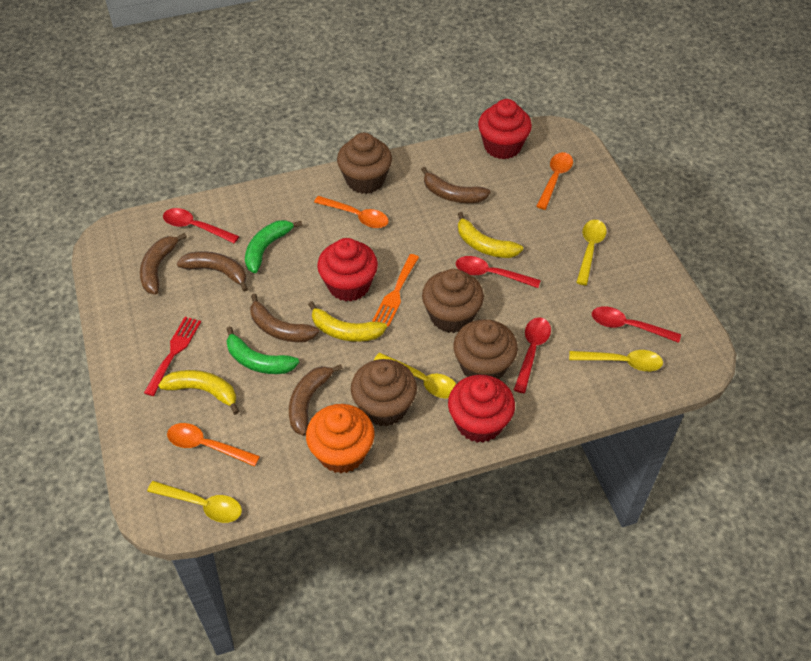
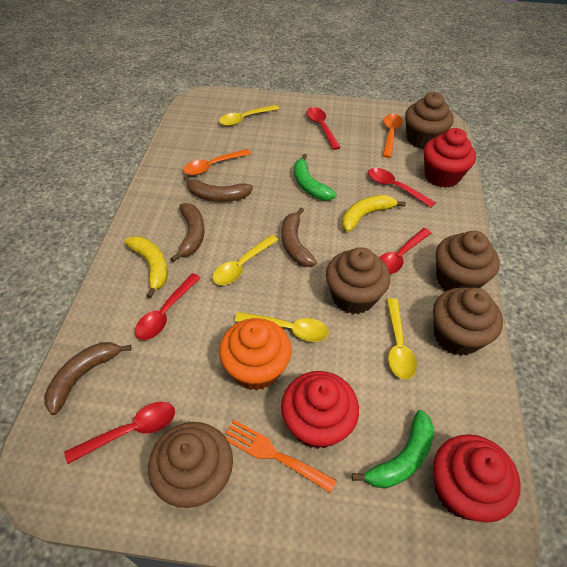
brown banana: [140,233,187,294] [177,251,248,292] [250,294,319,342] [289,364,343,436] [421,167,491,203] = 5 -> [44,342,132,415] [170,203,205,262] [183,175,253,202] [282,207,317,267] = 4
brown cupcake: [337,133,392,194] [351,359,417,426] [422,269,484,333] [453,319,518,379] = 4 -> [148,422,233,508] [326,247,390,314] [405,92,454,149] [433,287,503,356] [436,231,500,291] = 5
orange spoon: [167,423,260,467] [314,196,389,228] [536,152,573,210] = 3 -> [183,149,251,175] [383,114,403,158] = 2
red fork: [144,317,201,396] = 1 -> none = 0
red spoon: [163,208,239,244] [456,256,541,288] [514,317,551,393] [592,306,681,343] = 4 -> [64,402,175,464] [135,273,201,340] [307,107,341,150] [368,168,436,208] [379,228,431,274] = 5
yellow banana: [158,370,239,415] [308,301,387,342] [458,212,523,258] = 3 -> [124,236,168,298] [342,195,406,232] = 2

